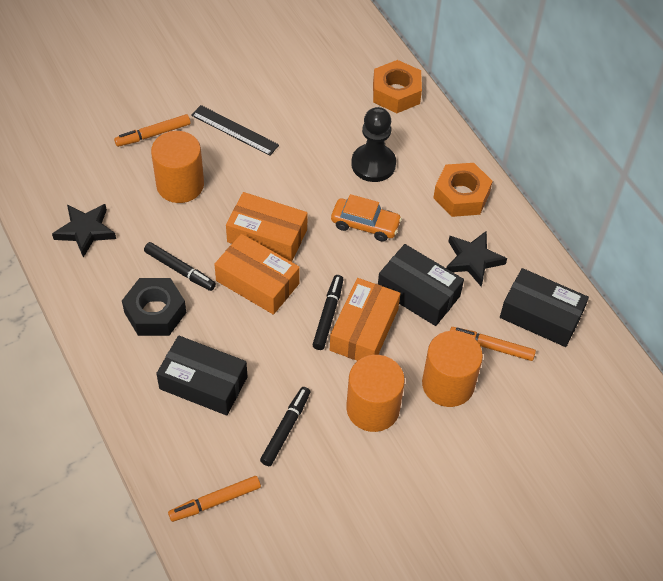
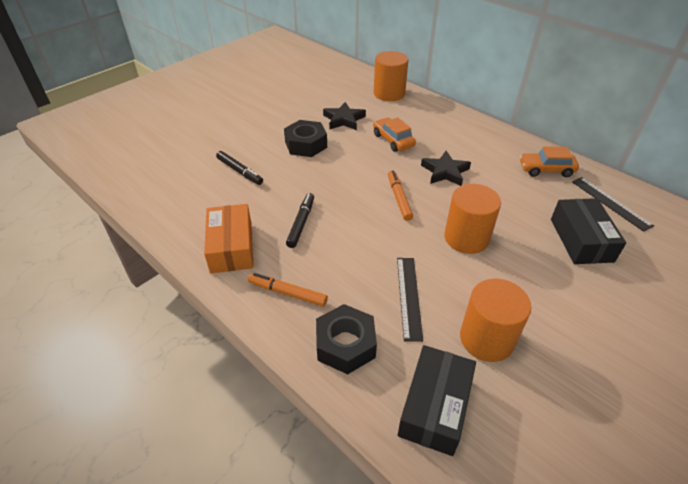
black box: [156,335,247,416] [378,244,464,326] [500,268,589,347] = 3 -> [398,345,476,456] [551,198,626,264] = 2
black marker: [144,242,216,291] [260,387,310,466] [312,275,344,350] = 3 -> [216,151,263,185] [286,193,314,248] = 2
black nut: [122,278,186,336] = 1 -> [284,120,327,157] [316,304,377,374] = 2
black pawn: [351,107,396,182] = 1 -> none = 0
black ruler: [191,105,279,156] = 1 -> [397,258,423,342] [572,177,654,232] = 2
orange box: [214,234,300,315] [226,192,308,262] [330,278,401,361] = 3 -> [204,204,254,273] = 1
orange car: [331,194,402,242] = 1 -> [373,117,416,152] [520,146,579,177] = 2
orange marker: [114,114,191,147] [168,476,261,522] [450,327,536,361] = 3 -> [248,273,328,306] [388,171,413,221] = 2
orange nut: [373,60,422,113] [433,163,493,217] = 2 -> none = 0

